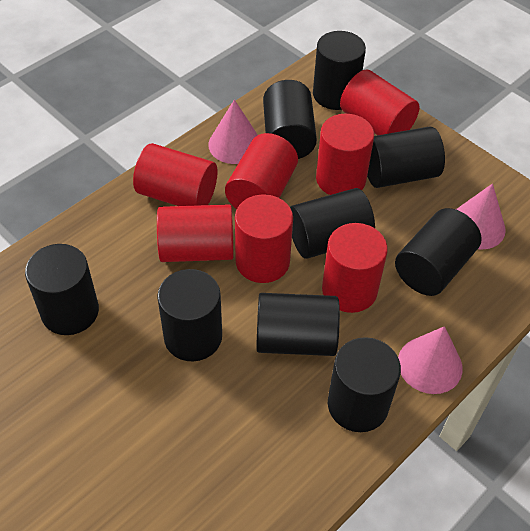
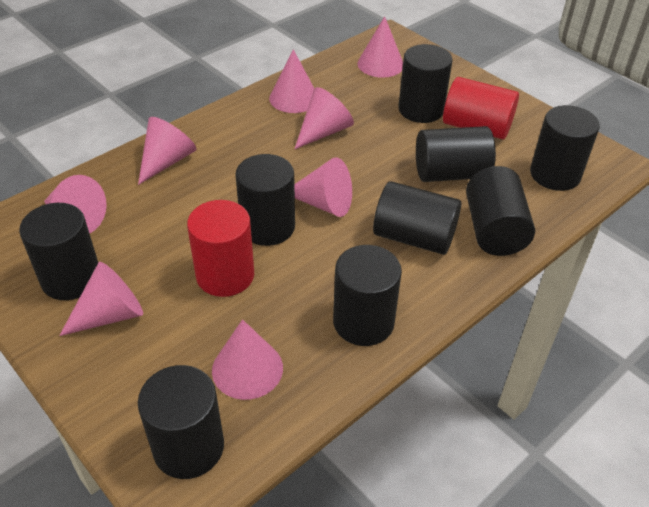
pink cone: [208,99,258,164] [398,326,463,394] [456,183,506,250] = 3 -> [44,175,107,234] [59,262,143,336] [138,117,197,185] [212,319,283,400] [269,49,315,113] [294,157,352,217] [295,87,354,149] [358,16,403,78] = 8
red cylinder: [133,143,217,206] [157,205,234,262] [225,133,298,209] [235,194,293,283] [316,114,374,195] [322,223,388,313] [340,70,420,135] = 7 -> [187,200,254,297] [443,77,519,139] = 2

